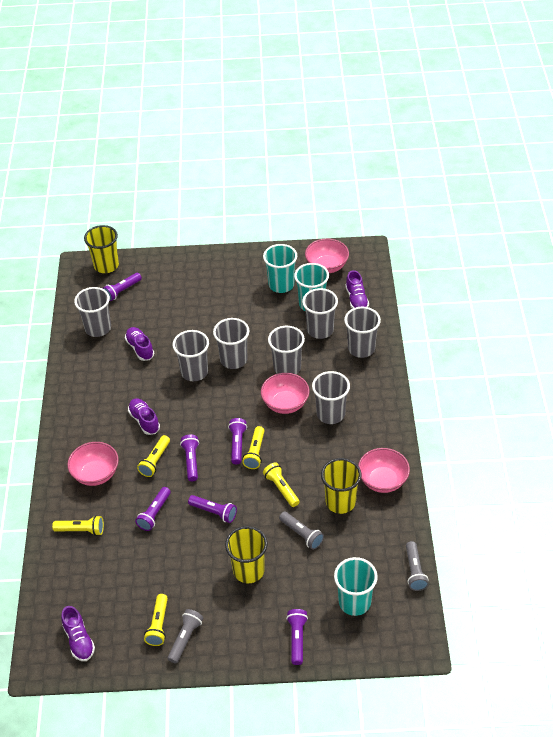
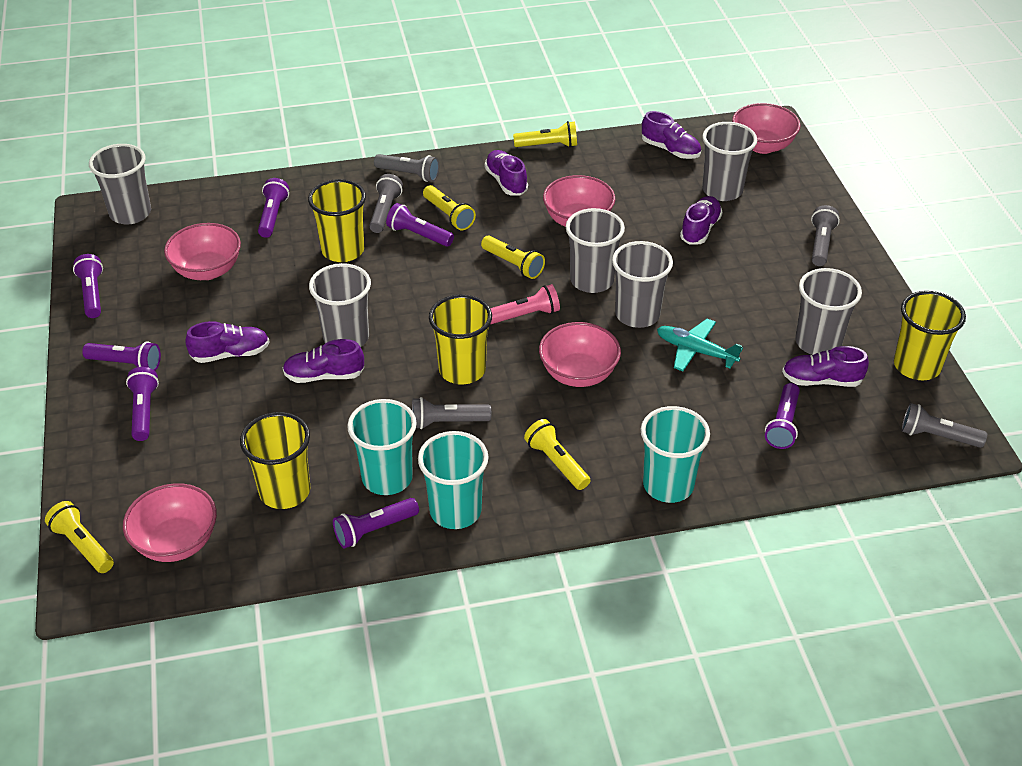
grey cup: [74,287,111,337] [173,330,209,381] [213,318,249,369] [268,326,305,374] [302,288,338,339] [312,371,350,424] [344,307,381,358] = 7 -> [89,144,151,224] [309,263,371,347] [566,208,625,293] [612,241,673,328] [702,122,757,201] [795,268,862,355] = 6
grey flashlight: [168,609,204,663] [279,512,324,550] [406,541,429,591] = 3 -> [369,174,403,233] [374,154,439,182] [412,397,491,429] [811,205,840,266] [901,403,987,448] = 5
pink bowl: [67,442,119,486] [261,373,309,414] [305,239,349,273] [358,448,410,493] = 4 -> [123,483,217,562] [164,223,241,280] [539,322,621,387] [543,175,615,227] [732,103,801,154] = 5
pink flashlight: none = 0 -> [490,284,560,324] = 1
purple flashlight: [103,273,142,301] [135,487,171,531] [180,434,199,481] [188,495,237,523] [228,418,247,464] [286,609,308,665] = 6 -> [73,254,103,318] [82,341,161,371] [126,367,159,441] [258,178,289,238] [333,498,419,548] [386,203,454,247] [765,383,800,449] = 7
purple shoe: [61,606,95,661] [125,327,154,361] [128,398,160,435] [345,270,369,309] = 4 -> [185,321,269,363] [283,339,364,383] [485,150,528,195] [642,111,701,159] [680,196,722,245] [782,346,869,387] = 6
turquoise plane: none = 0 -> [657,319,743,371] = 1
yellow cup: [84,225,119,273] [225,526,267,583] [321,458,361,514] = 3 -> [240,412,311,509] [308,179,366,262] [429,295,492,384] [894,291,966,380] = 4

